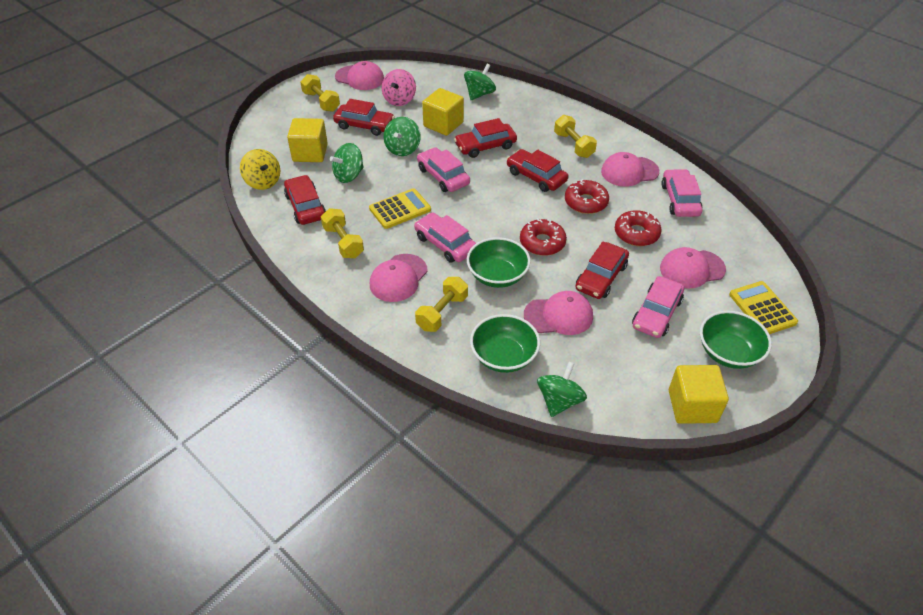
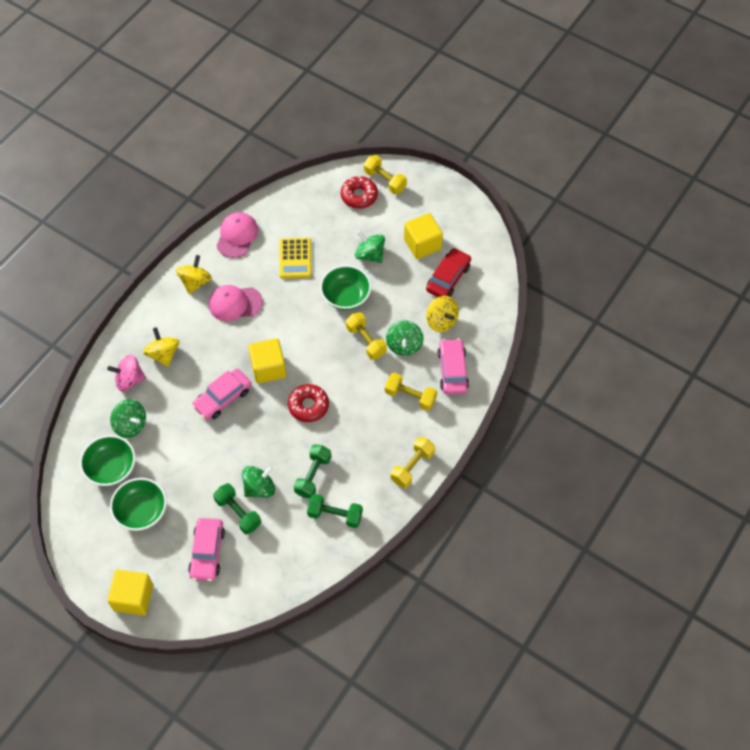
green dumbbell: none = 0 -> [213,483,261,535] [294,444,331,498] [307,494,363,528] = 3
pink cap: [335,61,384,90] [370,254,428,302] [524,291,593,335] [601,152,659,187] [660,247,726,289] = 5 -> [209,285,263,321] [216,212,258,258] = 2
pink car: [414,212,476,263] [417,147,470,192] [632,276,684,338] [661,169,702,217] = 4 -> [188,518,225,581] [192,369,252,420] [437,339,469,394] = 3
red car: [284,175,326,225] [333,99,395,136] [454,118,517,158] [507,149,568,192] [575,242,629,299] = 5 -> [426,248,471,297] = 1
red donut: [520,218,567,256] [565,179,609,214] [615,210,662,246] = 3 -> [288,384,329,422] [341,176,378,209] = 2
yellow calculator: [369,188,431,229] [729,281,798,334] = 2 -> [279,238,311,279] = 1
yellow spinning top: [240,149,280,190] = 1 -> [143,327,179,367] [176,255,212,294] [426,296,459,332] = 3

